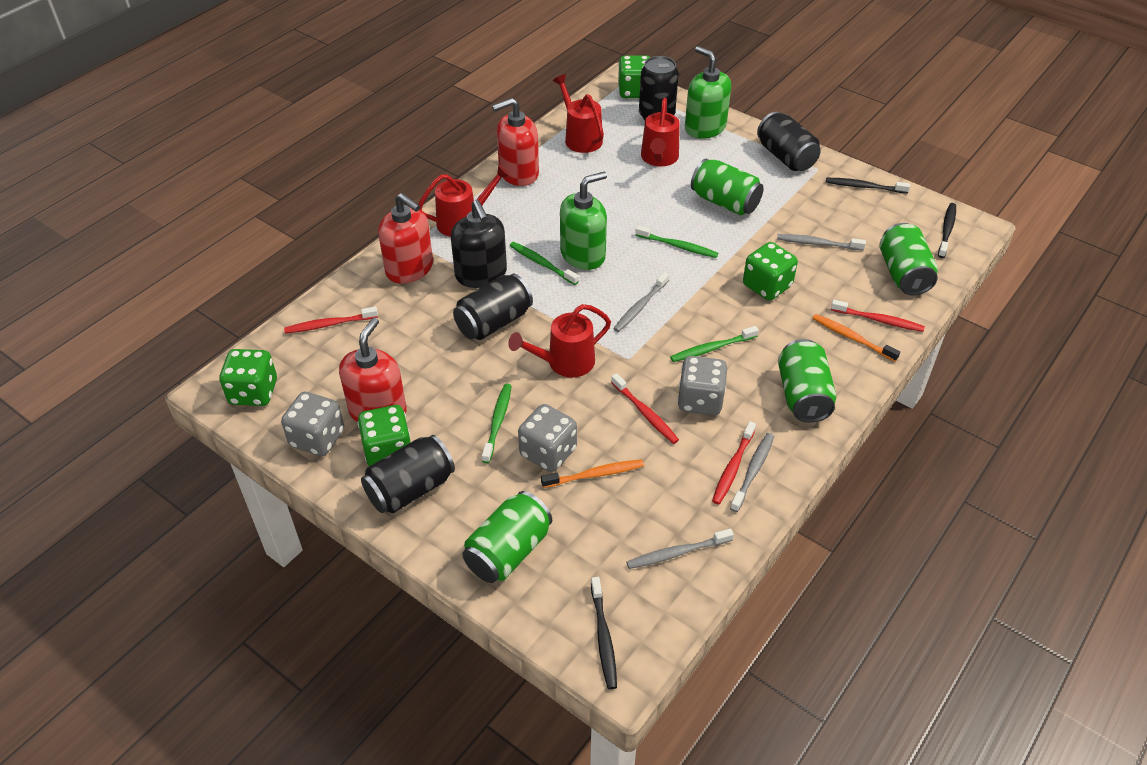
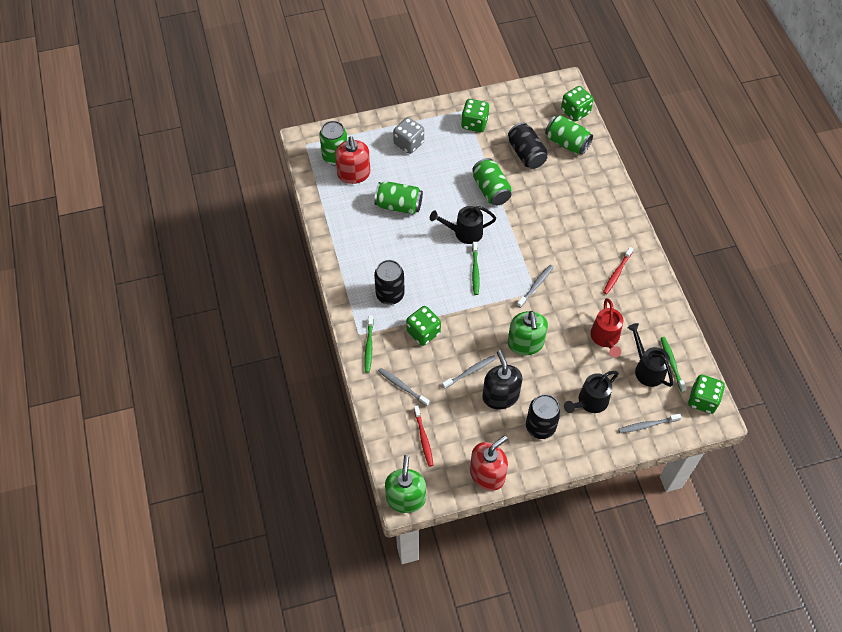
black can: [361,435,455,513] [453,274,533,340] [639,56,679,120] [757,111,821,171] = 4 -> [374,260,405,305] [508,122,548,169] [526,394,561,439] = 3
black toothbrush: [591,577,617,689] [826,178,910,194] [938,203,956,258] = 3 -> none = 0
black watering can: none = 0 -> [430,206,496,244] [564,371,619,413] [628,323,673,387] = 3
green toothbrush: [482,383,512,463] [509,242,579,285] [635,225,718,258] [670,326,759,362] = 4 -> [364,315,374,373] [472,242,480,295] [660,337,687,392] = 3
grey dice: [281,392,344,456] [518,404,577,472] [677,356,727,415] = 3 -> [393,117,424,154] = 1
orange toothbrush: [541,459,644,488] [812,314,900,362] = 2 -> none = 0
red soap dispenser: [339,318,407,422] [378,193,433,284] [492,98,539,186] = 3 -> [335,136,371,184] [470,435,508,491] = 2
red toothbrush: [284,306,378,334] [611,373,679,444] [712,421,756,505] [831,300,925,332] = 4 -> [414,405,433,467] [603,247,633,294] = 2
red watering can: [418,164,510,237] [509,304,611,378] [553,74,604,153] [641,98,680,167] = 4 -> [591,298,623,358] = 1

